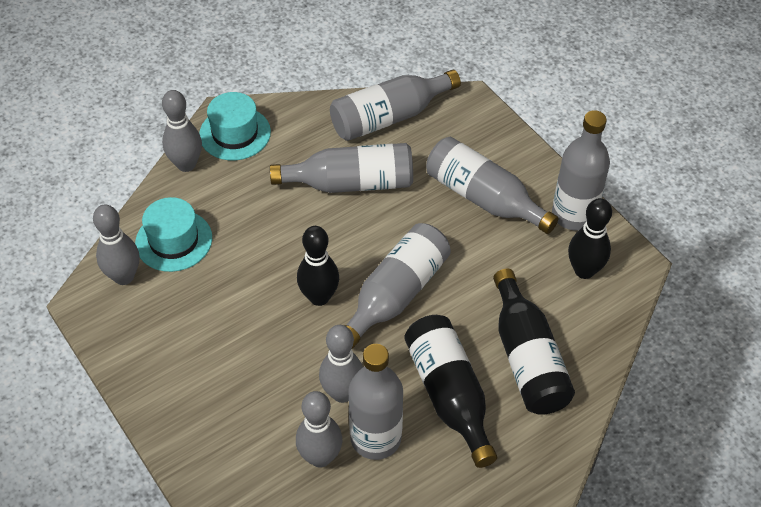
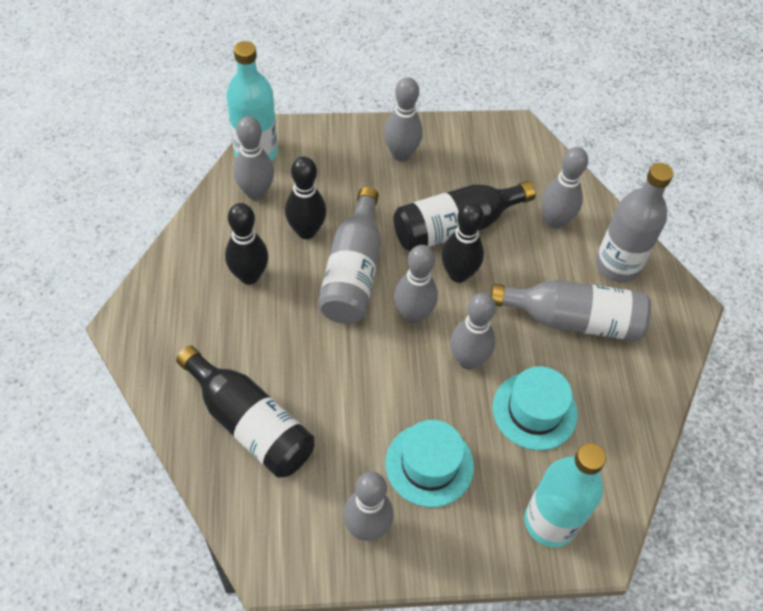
black bowling pin: [297,226,339,306] [568,198,612,279] = 2 -> [225,203,268,284] [285,157,326,239] [442,202,484,283] = 3
grey bottle: [270,143,413,193] [330,70,461,141] [344,223,451,348] [348,344,403,460] [426,137,559,234] [552,110,610,231] = 6 -> [318,187,381,324] [491,280,651,341] [596,163,674,282] = 3
grey bowling pin: [93,204,139,285] [162,90,202,172] [296,391,342,467] [319,325,363,403] = 4 -> [233,116,274,200] [343,472,394,541] [384,77,423,162] [394,245,438,324] [450,293,496,369] [541,147,588,229] = 6
turquoise bottle: none = 0 -> [226,41,278,161] [525,443,606,547] = 2

